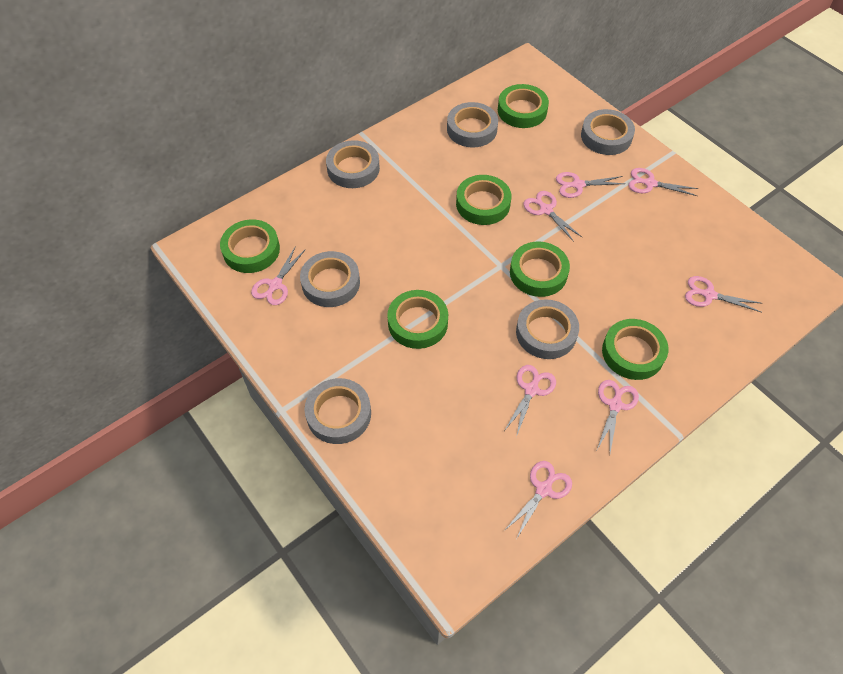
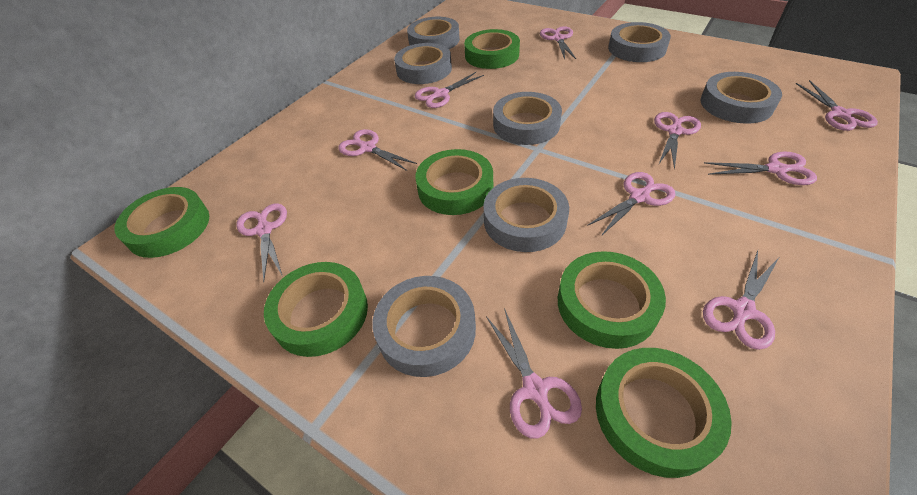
grey tape: [300,251,360,307] [305,378,371,444] [326,140,380,188] [447,102,498,148] [516,299,579,359] [581,109,635,155] = 6 -> [372,276,476,377] [394,43,452,84] [407,17,460,49] [484,178,569,252] [493,92,562,145] [608,22,671,62] [700,72,782,124] = 7
pink scissors: [251,246,306,305] [504,365,556,437] [504,461,572,538] [523,191,582,242] [556,172,625,198] [597,380,639,453] [628,168,698,196] [685,276,763,313] = 8 -> [236,203,287,282] [338,129,417,171] [415,72,484,108] [486,308,582,439] [540,26,576,59] [587,172,676,236] [654,112,701,169] [703,250,779,350] [704,152,817,185] [796,80,878,131] = 10

